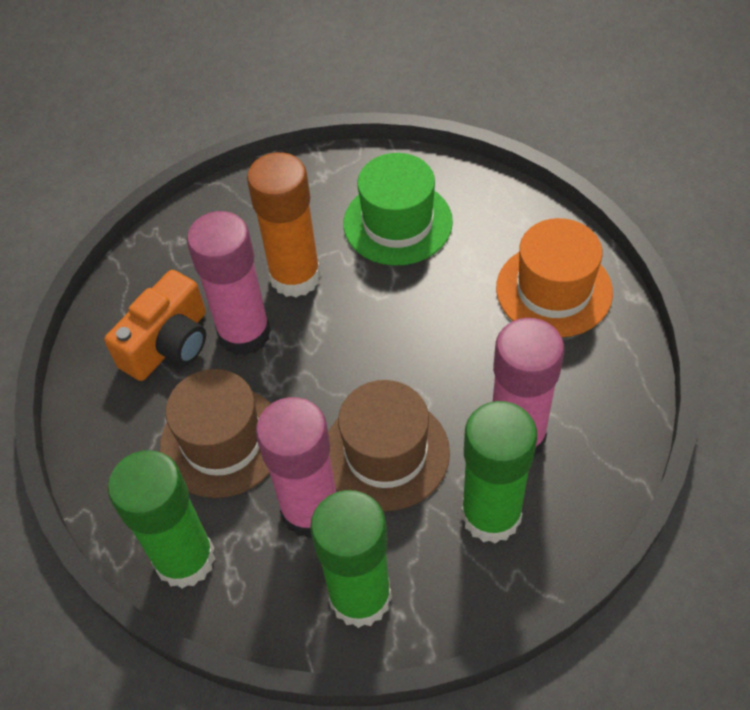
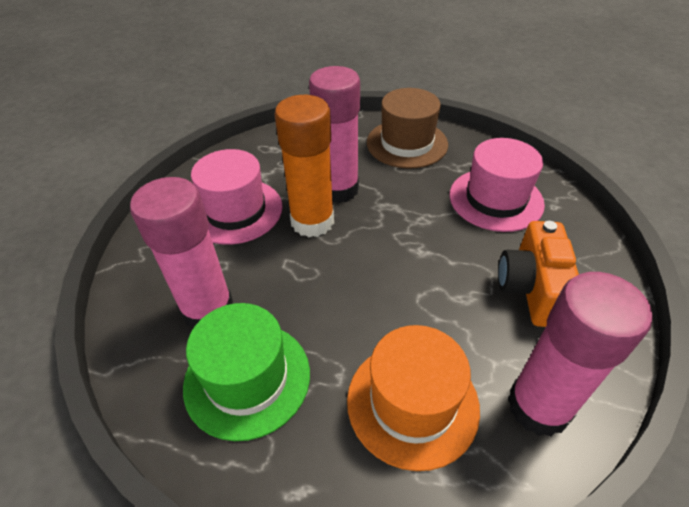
brown hat: [160,369,271,498] [328,380,450,511] = 2 -> [367,88,448,169] = 1
green glue stick: [108,450,215,589] [310,490,392,628] [461,401,537,543] = 3 -> none = 0
pink hat: none = 0 -> [191,149,283,245] [449,138,545,232] = 2

